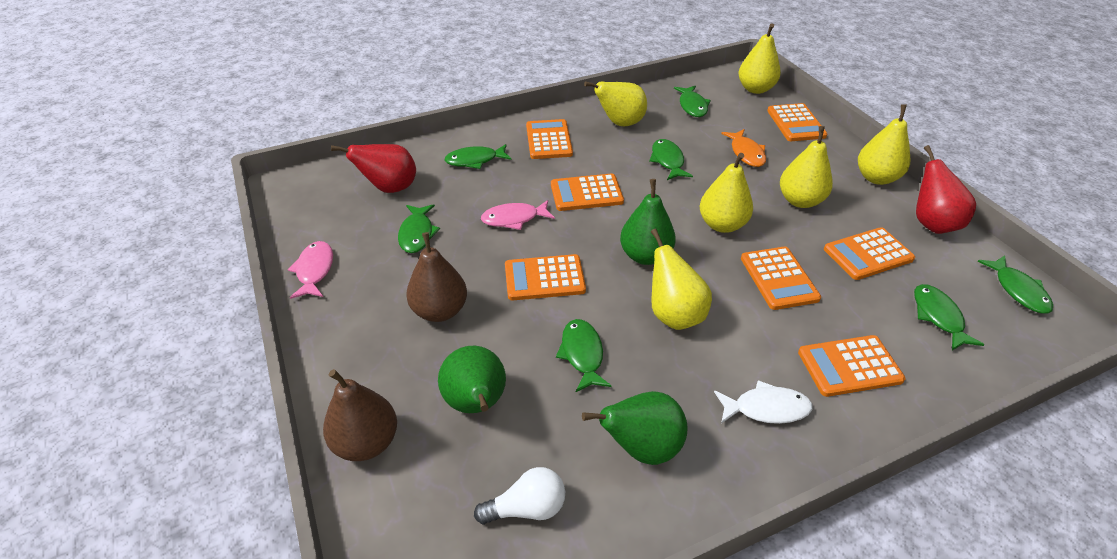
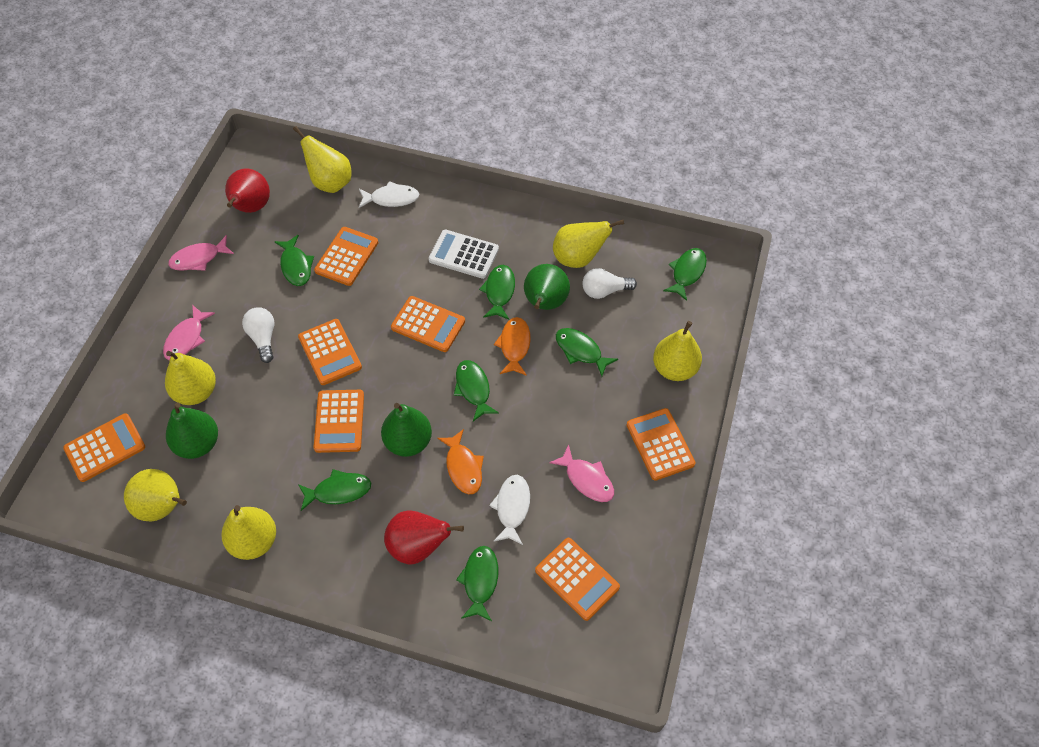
brown pear: [323,369,397,461] [406,232,467,322] = 2 -> none = 0
orange fish: [721,129,766,167] = 1 -> [437,429,484,494] [494,317,531,376] = 2
pink fish: [288,241,333,299] [481,200,555,230] = 2 -> [163,304,215,360] [168,235,234,271] [549,445,614,502] = 3
white calculator: none = 0 -> [429,230,499,279] = 1
white fish: [714,380,812,424] = 1 -> [358,181,419,208] [489,475,530,545] = 2
white light bulb: [474,467,565,524] = 1 -> [242,307,274,363] [582,268,637,299] = 2

